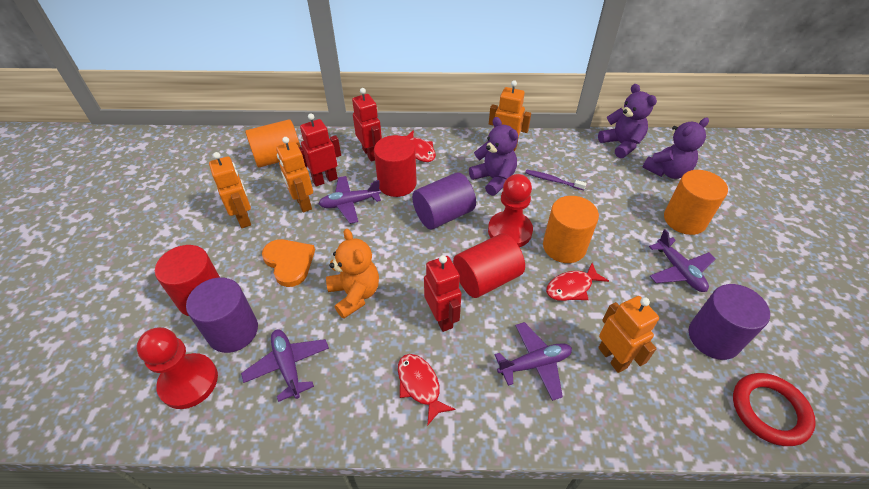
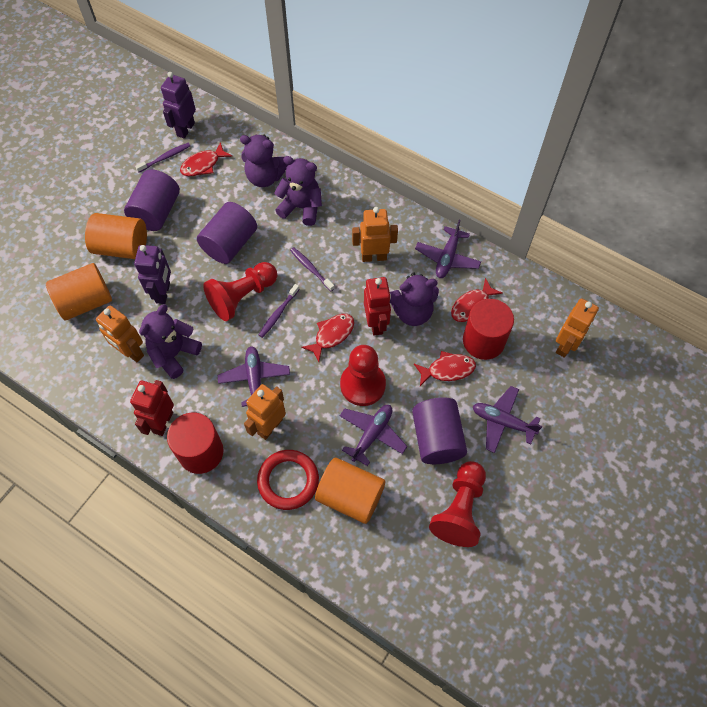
orange heart: [262,239,315,287] = 1 -> none = 0
orange teddy bear: [326,229,379,319] = 1 -> none = 0
purple robot: none = 0 -> [134,245,171,304] [161,72,196,139] = 2
purple teddy bear: [469,117,518,196] [598,84,657,158] [643,118,709,179] = 3 -> [139,304,202,379] [240,134,288,187] [274,156,322,226] [390,272,439,326] = 4
purple toothbrush: [525,170,587,190] = 1 -> [135,143,190,173] [259,284,299,338] [290,247,335,291] = 3
red cylinder: [155,245,220,316] [374,135,417,197] [453,233,525,298] = 3 -> [167,413,224,474] [463,299,514,360] = 2
red fish: [398,354,455,426] [404,130,436,162] [546,263,609,301] = 3 -> [180,142,233,176] [301,314,354,362] [414,351,476,386] [451,278,503,322] = 4
red pawn: [137,327,218,409] [488,174,533,247] = 2 -> [203,262,277,321] [340,345,386,406] [429,461,486,547] = 3
red robot: [299,114,341,187] [352,88,382,162] [424,255,461,332] = 3 -> [130,380,174,436] [364,277,391,336] = 2

